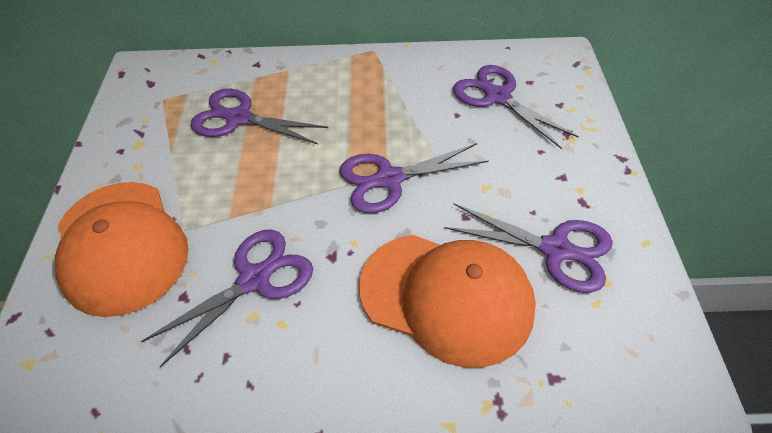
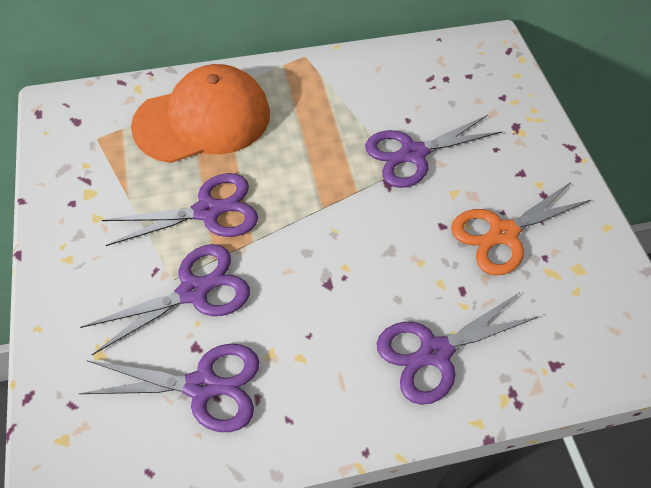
orange cap: [55,182,189,317] [359,235,536,368] = 2 -> [131,64,270,163] = 1
orange scissors: none = 0 -> [451,181,591,276] = 1

